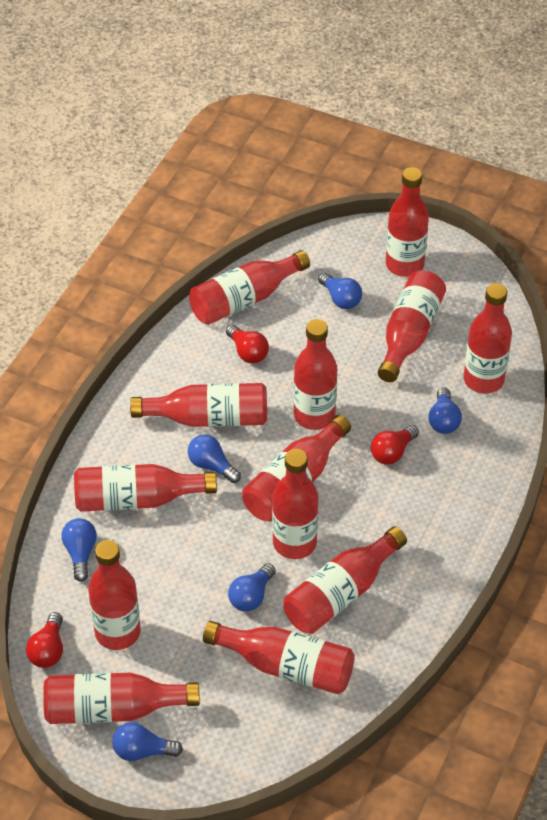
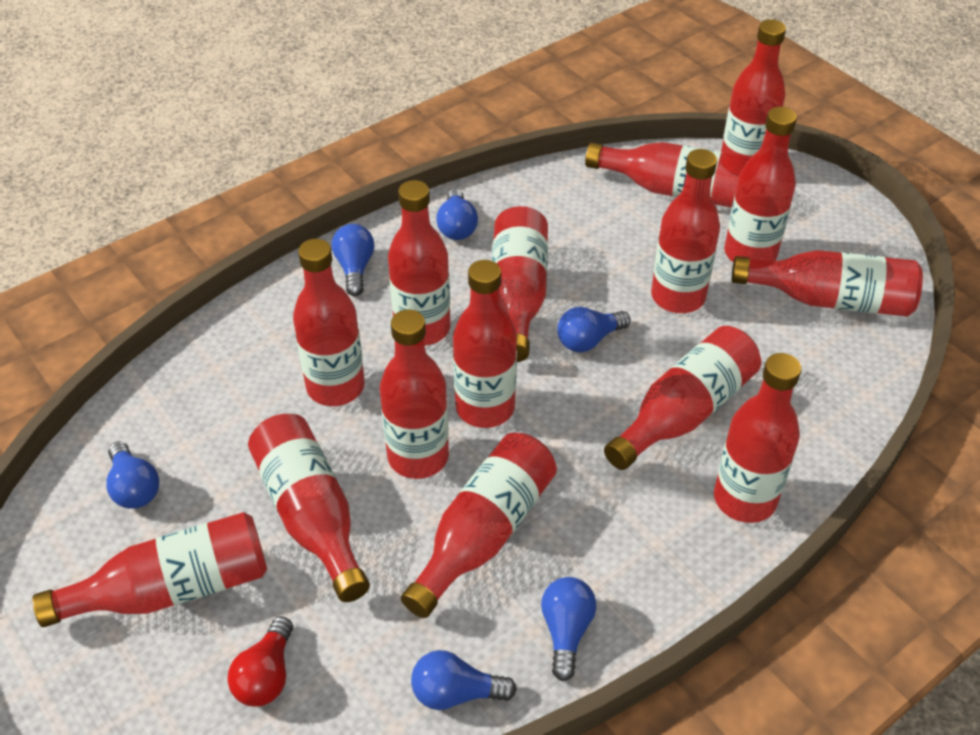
red bottle: [43,673,200,724] [74,464,217,512] [88,540,141,650] [130,383,267,427] [189,250,310,325] [203,621,355,694] [242,415,351,521] [272,449,319,559] [283,526,407,634] [293,319,337,430] [378,270,446,382] [386,167,429,277] [464,283,512,394] = 13 -> [32,512,267,627] [248,414,370,602] [293,239,365,406] [380,309,449,479] [388,180,451,346] [401,433,557,618] [453,260,517,428] [492,206,548,362] [585,142,750,208] [604,326,761,470] [651,149,720,313] [714,353,801,523] [721,19,786,158] [724,107,797,262] [732,250,923,317] = 15
red light bulb: [26,612,63,668] [226,324,269,364] [371,425,419,465] = 3 -> [227,616,293,707] = 1

